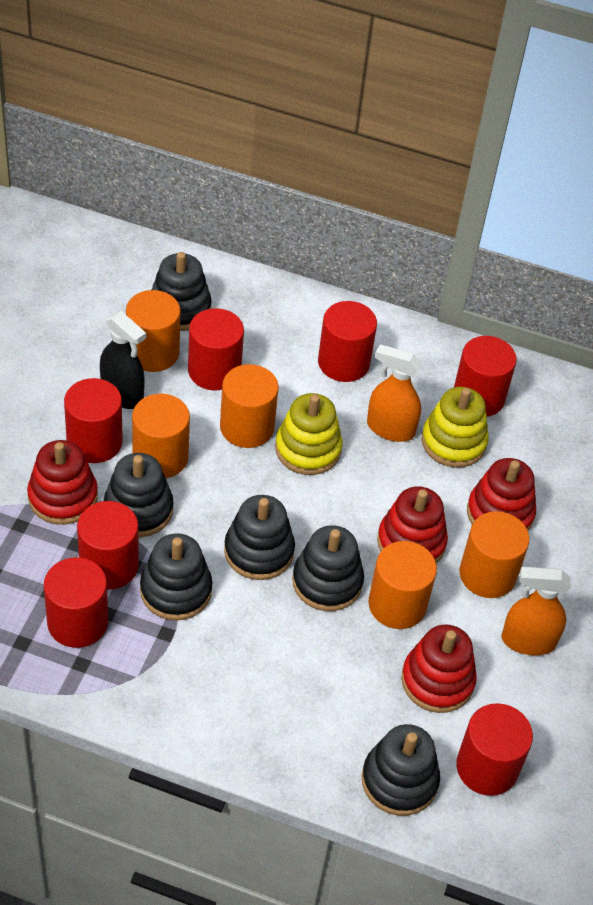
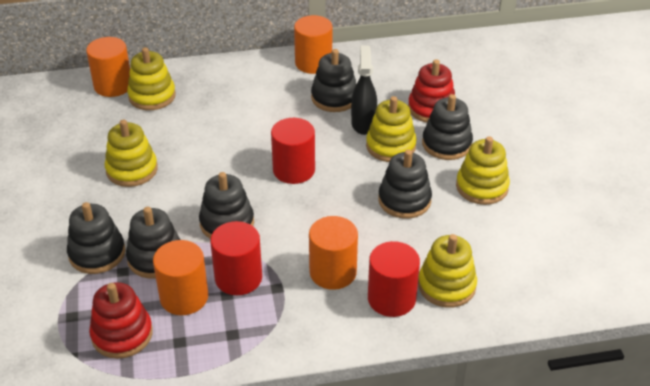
orange cylinder: [126,290,181,372] [132,394,190,478] [220,364,279,448] [369,541,437,629] [460,511,530,598] = 5 -> [86,37,130,97] [153,240,208,315] [294,15,332,74] [309,216,358,290] = 4
orange spray bottle: [367,344,422,442] [501,567,571,656] = 2 -> none = 0
red cylinder: [44,557,108,648] [64,378,123,463] [77,501,139,590] [188,308,244,390] [318,301,377,382] [454,336,517,417] [456,703,533,796] = 7 -> [210,221,262,295] [271,118,315,184] [368,241,420,317] = 3
red stacking toy: [27,440,98,525] [377,486,448,563] [401,624,477,713] [467,458,536,531] = 4 -> [89,282,153,359] [408,59,455,123] = 2
yellow stacking toy: [275,393,342,475] [421,387,489,468] = 2 -> [104,120,158,187] [127,47,176,110] [366,96,417,162] [418,234,477,308] [456,136,510,205] = 5

